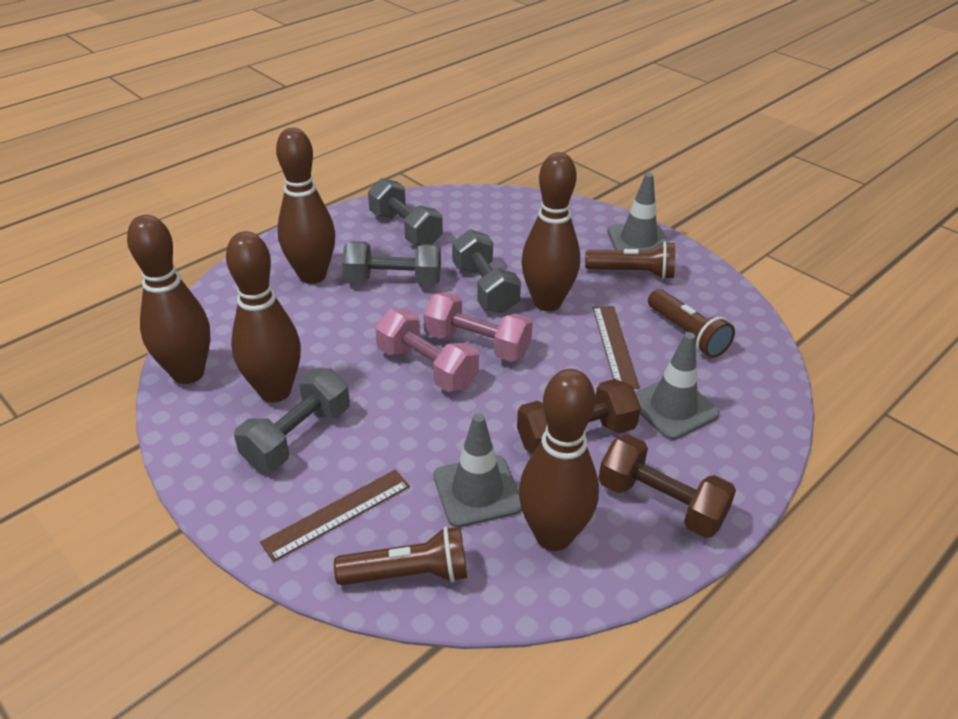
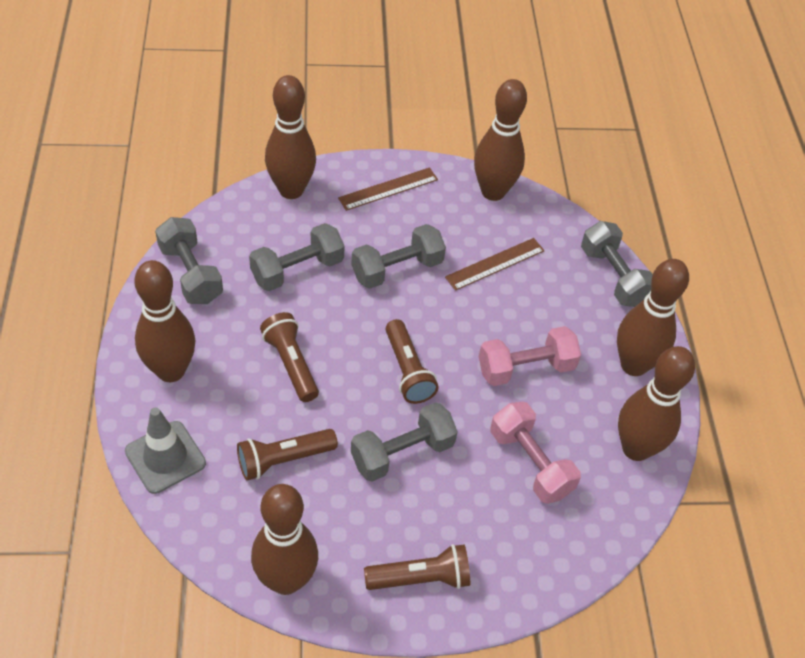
brown bowling pin: [127,215,210,384] [226,231,301,402] [276,128,335,284] [519,369,599,551] [521,152,580,311] = 5 -> [135,260,195,382] [251,484,318,595] [265,75,316,199] [474,79,527,201] [617,259,689,376] [618,346,695,461] = 6
brown dumbbell: [517,379,641,454] [598,435,736,538] = 2 -> none = 0
brown flashlight: [334,526,467,585] [585,241,675,279] [648,289,735,358] = 3 -> [237,429,338,480] [260,312,319,402] [364,544,470,590] [386,319,439,404] = 4
grey dumbbell: [234,368,350,471] [342,241,441,286] [368,178,443,246] [452,229,521,314] = 4 -> [155,217,223,304] [249,223,345,291] [351,224,446,289] [351,402,458,482] [581,221,653,307] = 5
grey traffic cone: [433,414,522,527] [607,173,668,250] [635,332,720,440] = 3 -> [125,407,206,494] = 1

